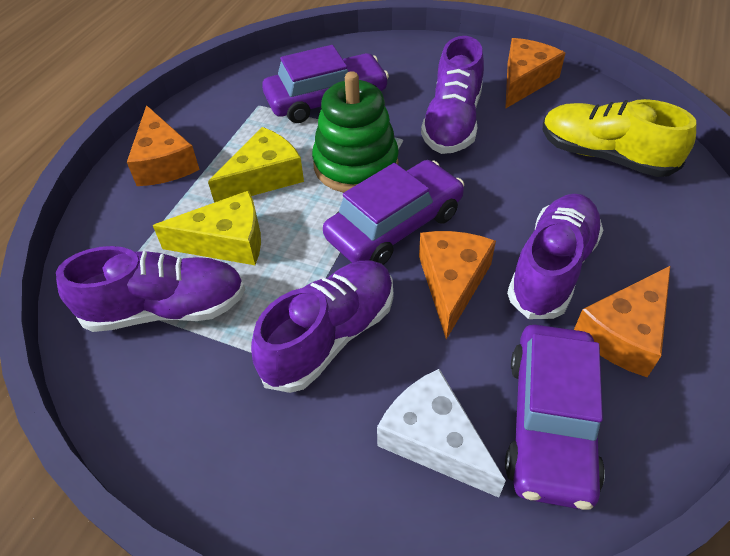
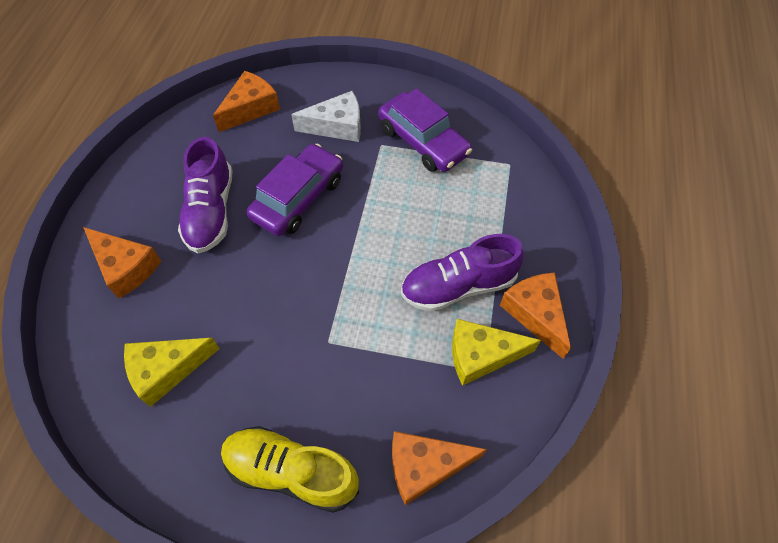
green stacking toy: [312,71,399,193] = 1 -> none = 0
purple car: [262,45,389,123] [323,160,464,265] [505,325,605,510] = 3 -> [247,144,343,236] [378,88,472,172] = 2
purple shoe: [56,246,245,332] [251,260,393,393] [421,36,484,154] [507,194,604,319] = 4 -> [178,137,233,253] [401,234,524,312] = 2

